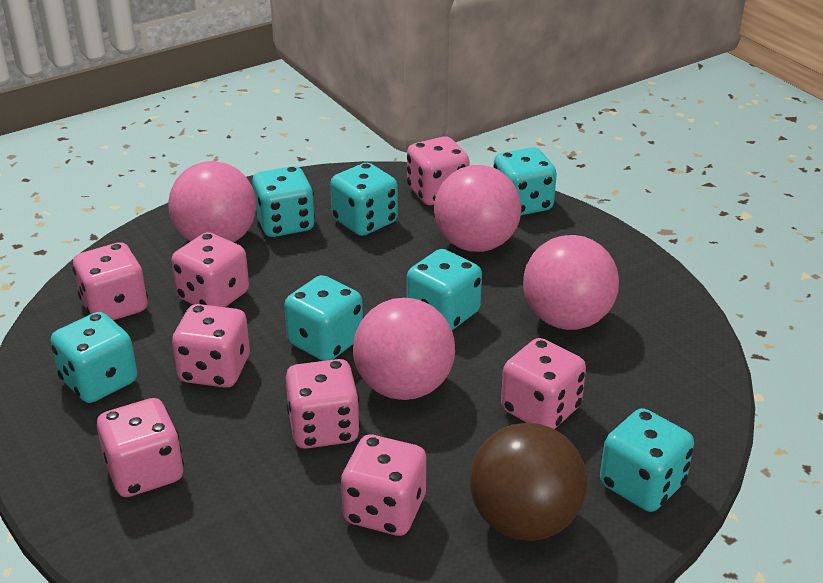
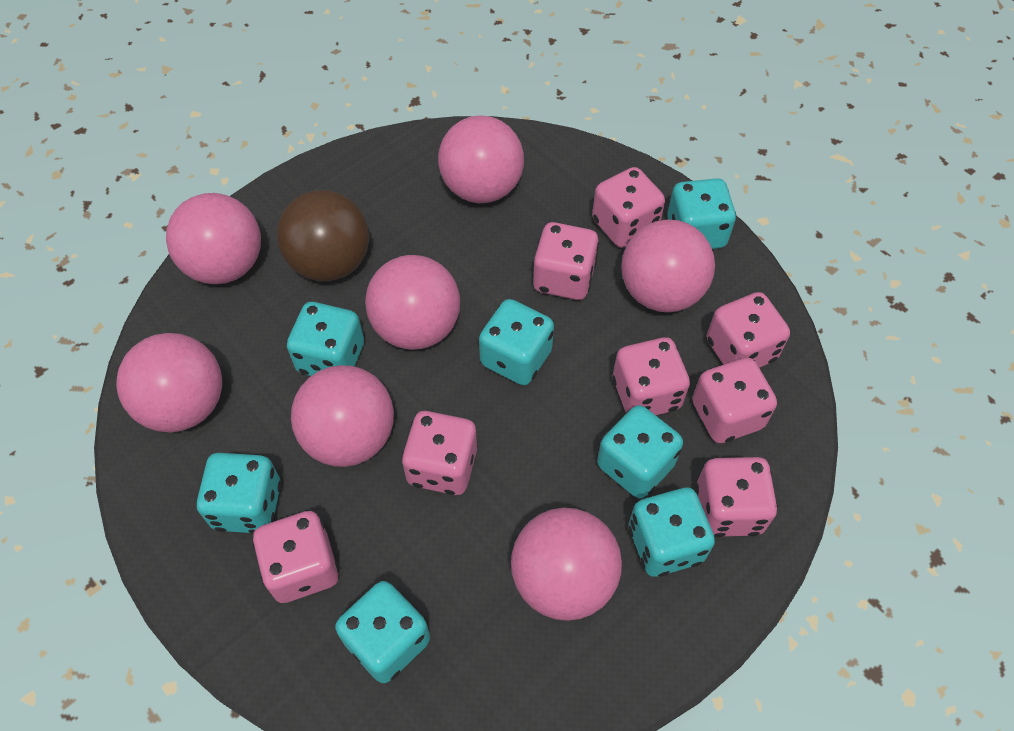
pink ball: [168,161,256,242] [353,298,455,400] [434,165,521,252] [523,235,619,330] = 4 -> [116,333,222,433] [166,193,261,284] [291,365,394,467] [365,255,460,350] [438,115,524,203] [511,508,622,621] [621,219,715,313] = 7

